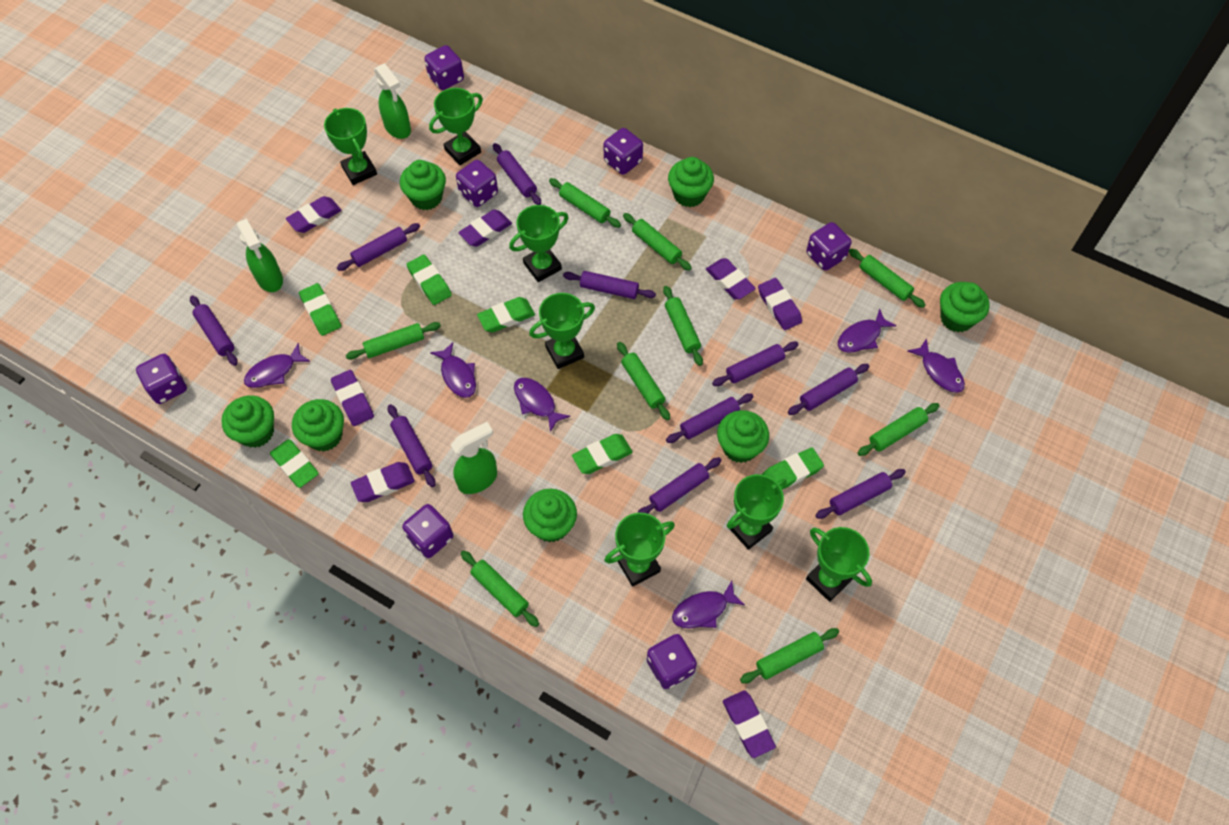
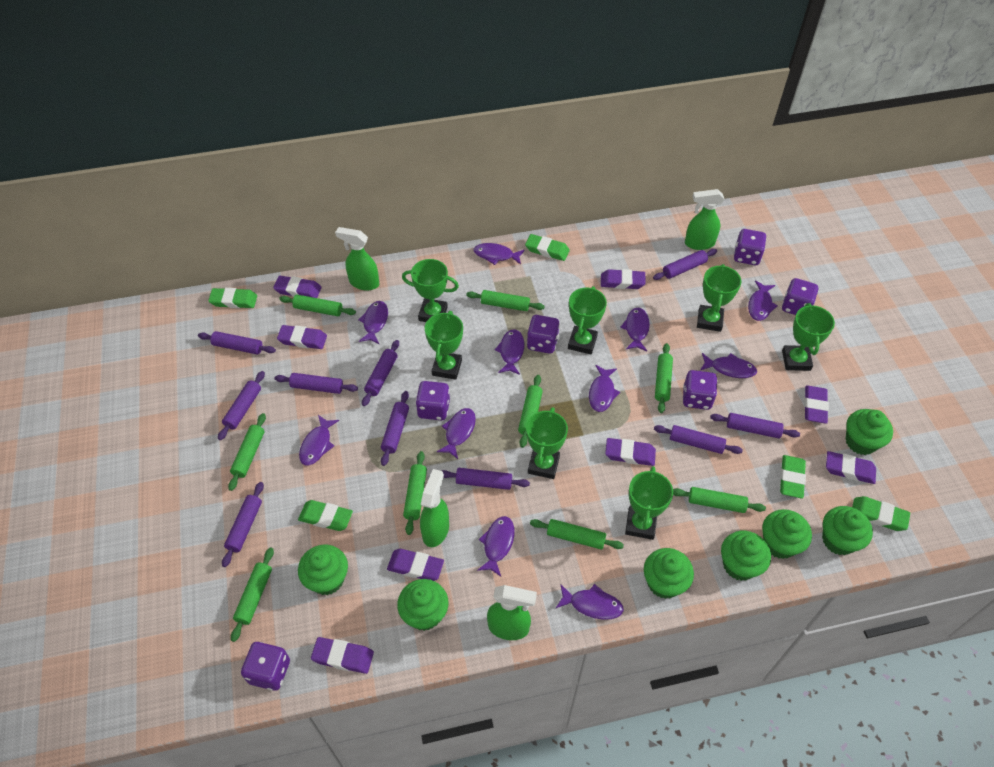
green eraser: [270,439,319,488] [299,283,341,336] [406,255,452,305] [477,297,535,332] [572,434,633,474] [762,448,824,490] = 6 -> [208,288,257,308] [298,500,353,531] [525,234,570,261] [780,455,806,498] [852,496,910,531] = 5
green spray bottle: [236,219,283,292] [374,63,411,139] [451,422,497,494] = 3 -> [335,227,379,291] [420,469,449,547] [487,585,537,640] [685,189,724,250] = 4
purple dice: [136,354,187,404] [402,504,453,558] [424,45,464,90] [456,160,498,207] [604,128,643,175] [647,634,697,689] [806,222,852,271] = 7 -> [241,642,290,691] [416,381,450,420] [527,315,560,354] [683,370,717,410] [734,229,766,265] [782,278,818,315] = 6
purple eraser: [286,196,342,233] [331,370,374,426] [351,462,415,502] [458,209,512,247] [706,258,756,300] [723,690,776,758] [758,278,802,330] = 7 -> [273,276,322,298] [277,325,327,349] [311,637,374,674] [387,549,444,581] [601,269,646,289] [605,438,656,466] [804,385,829,424] [826,451,876,484] = 8
purple fish: [244,343,310,388] [430,342,476,398] [514,378,570,432] [672,581,745,628] [838,309,897,353] [907,338,965,393] = 6 -> [299,415,339,465] [358,301,388,344] [437,408,476,459] [474,243,525,265] [477,516,515,577] [495,329,524,375] [556,584,624,620] [589,365,620,412] [621,308,650,351] [700,353,757,378] [748,280,778,321] = 11

